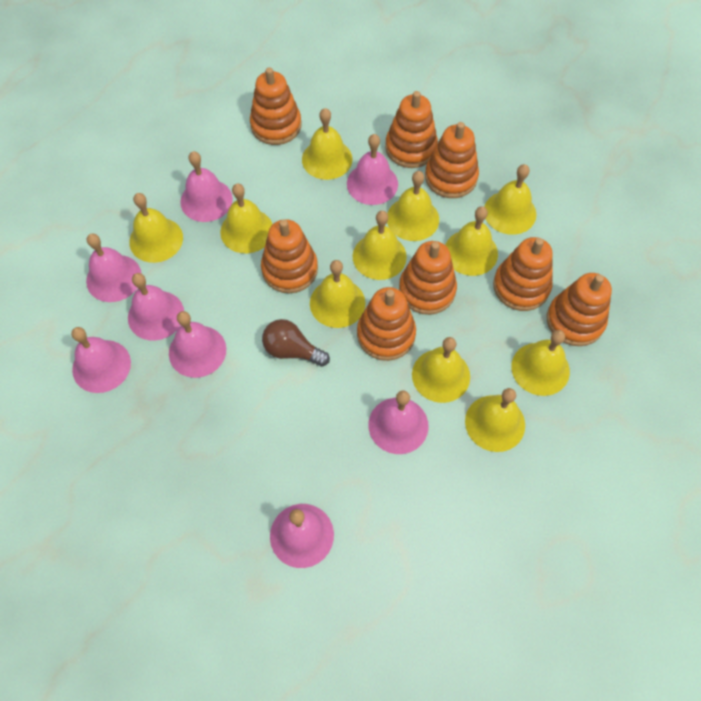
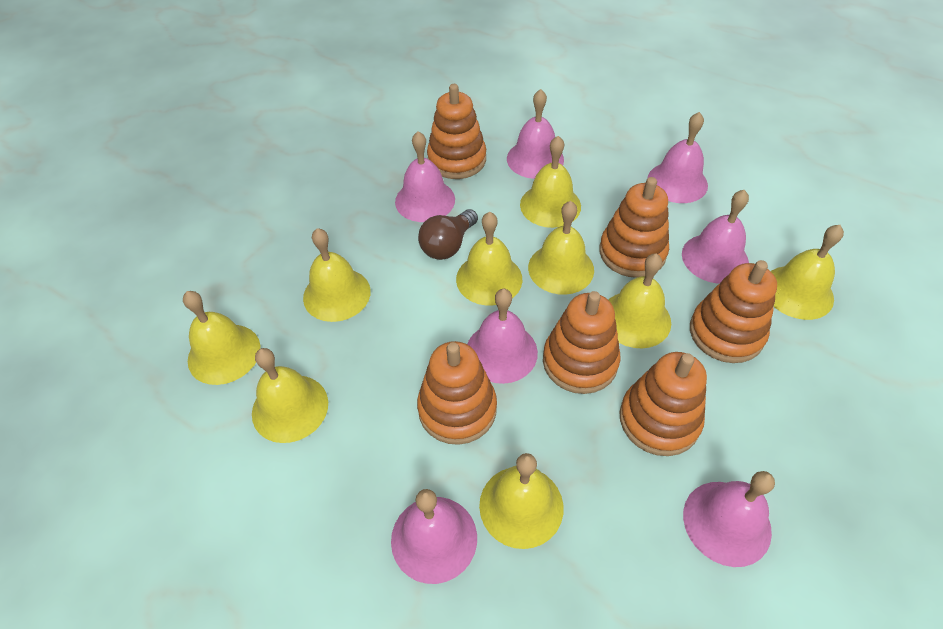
orange stacking toy: [250,67,301,145] [261,219,318,293] [357,287,416,361] [385,91,438,168] [399,241,457,315] [425,122,479,198] [493,237,553,311] [547,273,612,346] = 8 -> [417,341,497,445] [427,84,486,179] [543,291,621,394] [599,177,669,278] [619,352,707,456] [690,260,777,363] = 6
pink bell: [71,327,131,393] [86,233,141,302] [128,273,184,341] [169,311,226,378] [180,151,233,222] [270,504,334,568] [347,134,398,205] [368,390,429,454] = 8 -> [391,489,477,584] [395,131,455,222] [467,289,538,384] [507,89,564,179] [647,112,708,203] [682,190,749,284] [683,471,775,567] = 7
yellow bell: [129,193,183,263] [220,183,273,253] [302,108,352,180] [310,260,365,328] [353,211,407,280] [387,171,439,241] [412,337,470,403] [445,206,498,276] [465,388,525,452] [484,164,536,235] [511,330,570,396] = 11 -> [183,291,260,385] [252,348,328,443] [303,228,371,322] [456,212,522,305] [479,453,564,549] [520,136,581,228] [528,201,594,295] [608,253,671,348] [771,225,844,320] = 9

